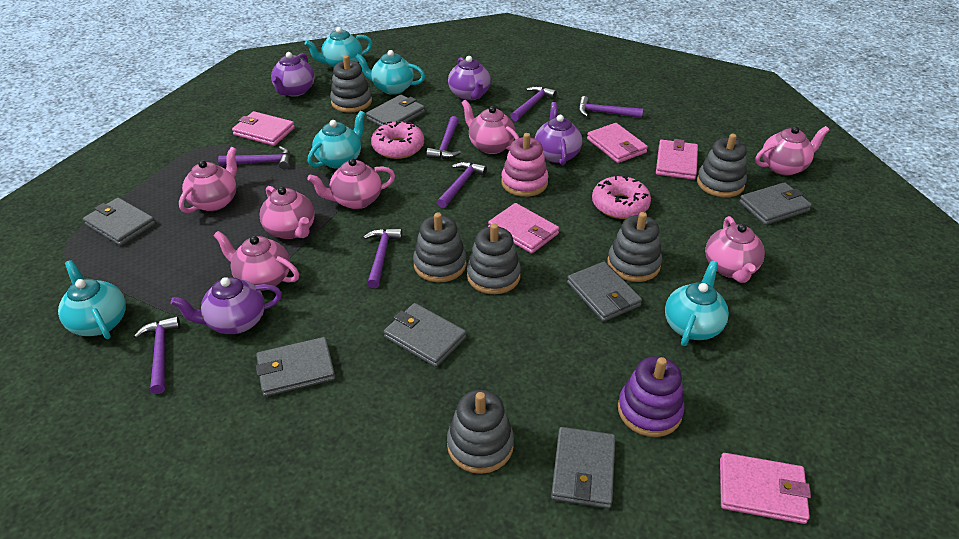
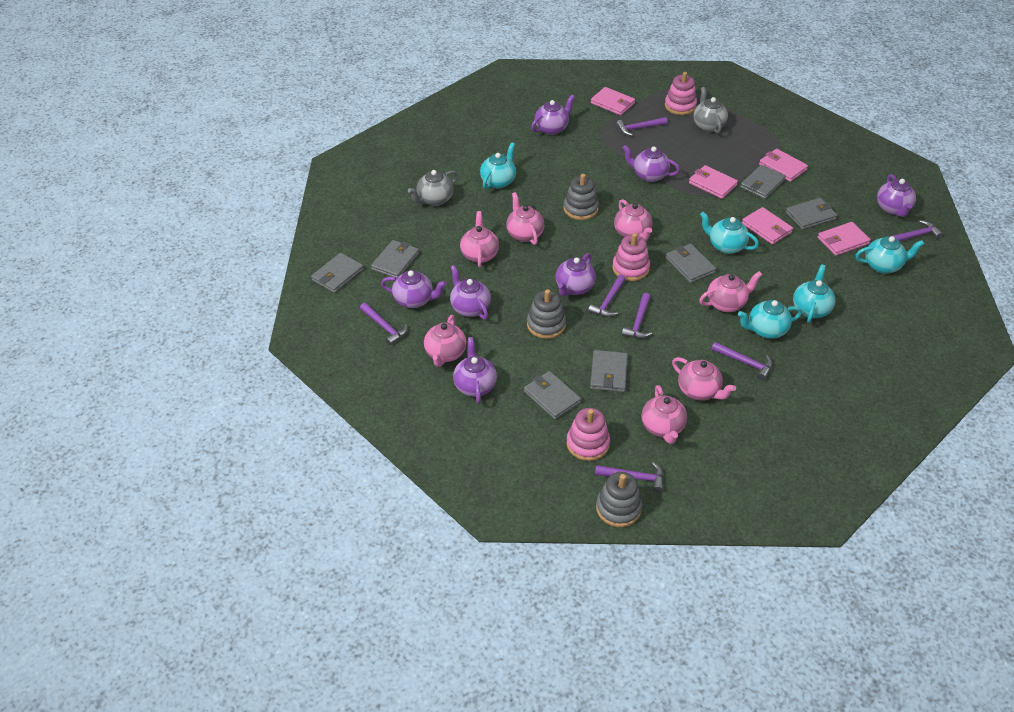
grey stacking toy: [330,55,372,113] [413,212,467,282] [447,390,514,474] [467,224,521,294] [607,212,662,282] [697,133,747,197] = 6 -> [527,289,566,339] [563,174,599,220] [596,472,642,527] = 3
grey teapot: none = 0 -> [408,170,458,206] [693,87,728,134] = 2
pink donut: [371,121,424,159] [592,176,651,219] = 2 -> none = 0
pink stacking toy: [501,133,549,197] = 1 -> [566,408,610,461] [612,233,650,281] [665,72,697,115] = 3
purple stacking toy: [618,356,685,437] = 1 -> none = 0
purple teapot: [171,277,282,334] [271,52,315,97] [448,56,491,101] [535,102,582,165] = 4 -> [381,270,447,308] [450,265,491,320] [453,337,497,404] [531,95,575,135] [556,253,596,297] [622,145,680,182] [877,174,916,217] = 7

